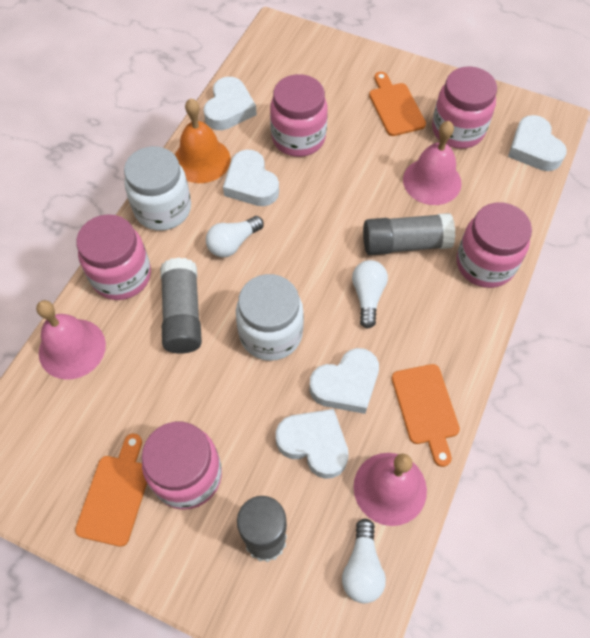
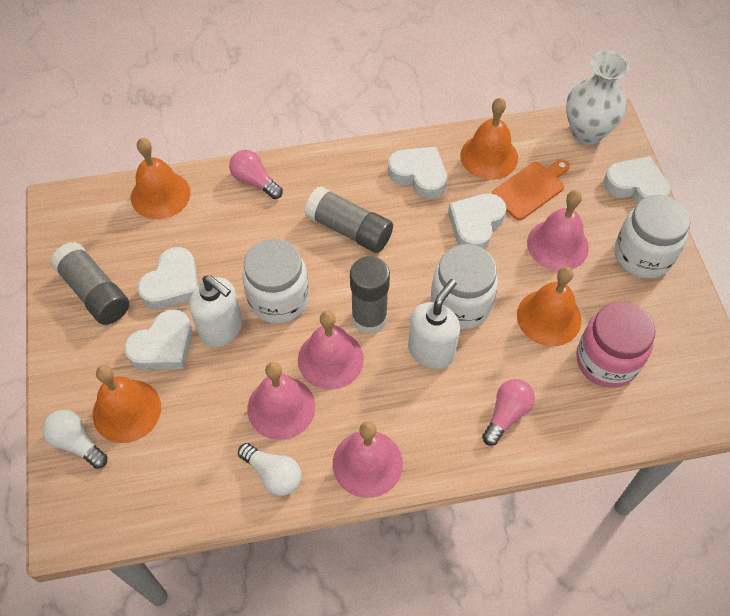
orange bell: [175,98,231,183] = 1 -> [93,365,161,443] [131,138,190,220] [460,98,518,180] [517,266,581,346] = 4
orange cutting board: [75,434,147,547] [369,72,426,136] [392,364,460,467] = 3 -> [491,159,570,220] = 1
pink bell: [36,300,106,380] [354,453,427,526] [403,121,462,205] = 3 -> [247,362,315,440] [298,310,364,390] [333,421,403,498] [527,190,589,271] = 4
pink jar: [76,214,151,300] [142,422,222,510] [270,74,328,157] [432,66,497,149] [457,202,532,288] = 5 -> [576,302,655,388] = 1
pink light bulb: none = 0 -> [229,150,283,199] [482,379,535,446] = 2
white jar: [124,146,191,231] [236,274,304,361] = 2 -> [242,239,309,324] [431,244,498,329] [615,195,691,279] = 3
white light bulb: [206,216,264,257] [342,519,386,603] [352,260,388,329] = 3 -> [42,410,107,469] [238,443,301,496] = 2
white soap dispenser: none = 0 -> [189,275,242,347] [408,279,460,369] = 2
white vase: none = 0 -> [566,51,629,145] = 1

